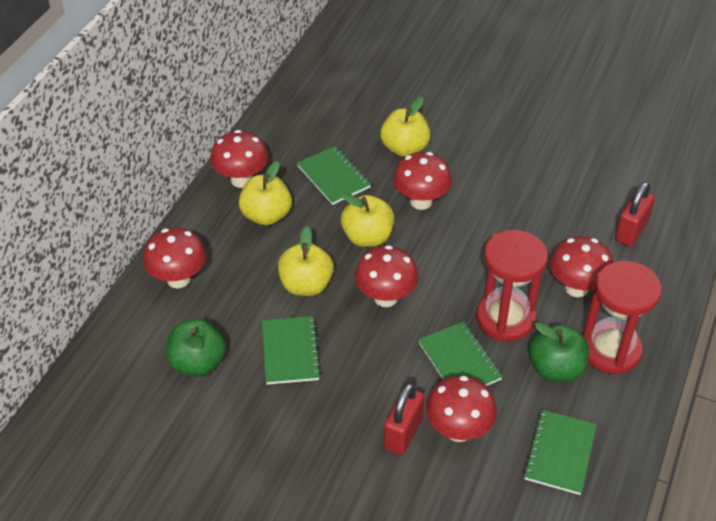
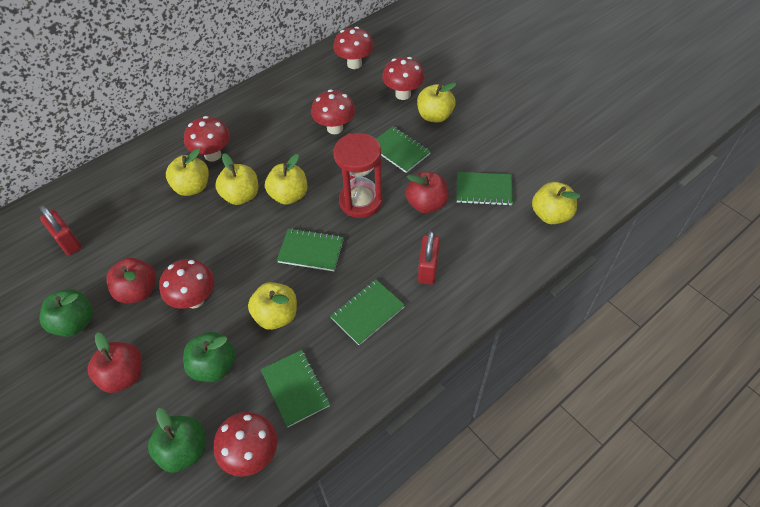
green apple: [166,319,226,377] [529,322,589,382] = 2 -> [39,289,93,337] [148,408,205,473] [183,332,236,382] = 3
green notebook: [262,316,321,385] [297,146,371,205] [418,321,503,386] [523,410,597,495] = 4 -> [261,350,330,427] [277,228,344,271] [330,279,405,345] [376,126,431,173] [457,172,513,206] = 5
red apple: none = 0 -> [87,332,142,393] [106,258,156,303] [405,172,449,213] = 3
red hourglass: [476,230,548,341] [583,261,662,375] = 2 -> [333,133,383,218] = 1
yellow apple: [239,161,292,226] [278,226,334,296] [341,193,394,247] [380,97,430,157] = 4 -> [166,148,209,196] [215,153,258,205] [248,282,297,330] [265,154,307,205] [417,83,457,123] [532,182,580,224] = 6

